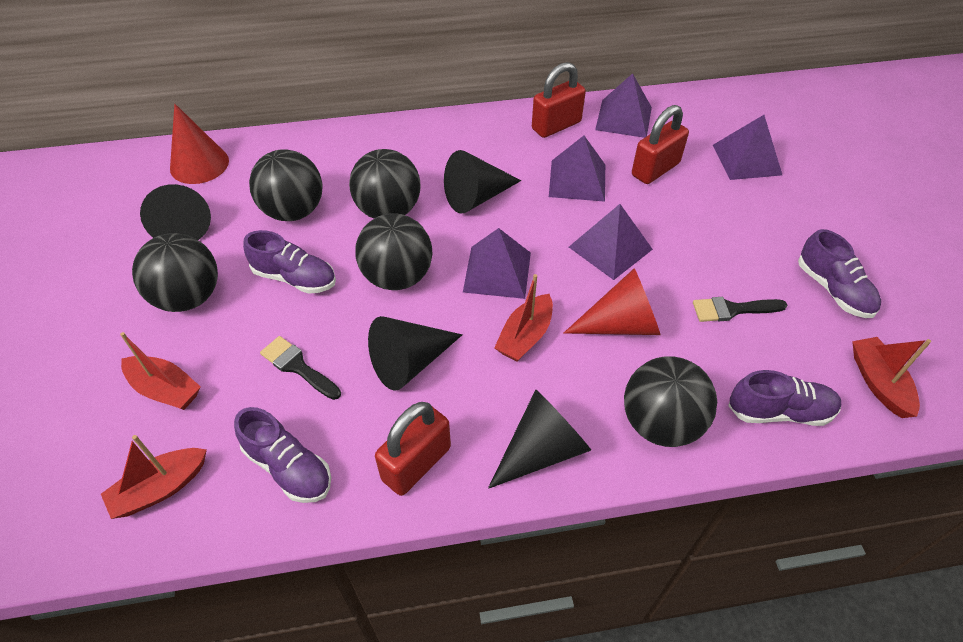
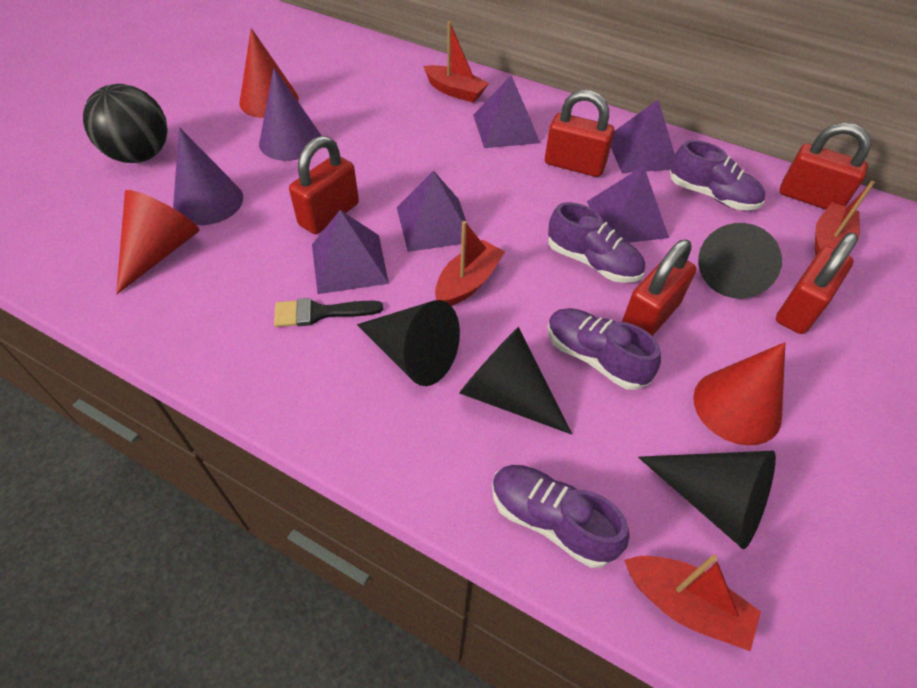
black ball: [132,233,218,312] [249,149,323,221] [349,149,421,218] [355,213,432,290] [624,356,717,447] = 5 -> [83,84,168,163] = 1
black brush: [260,336,341,400] [693,297,787,322] = 2 -> [274,298,383,327] = 1
purple cone: none = 0 -> [173,127,243,225] [259,68,321,161] = 2
red cone: [170,104,229,184] [564,268,660,335] = 2 -> [116,190,199,294] [239,28,299,118] [693,342,785,446] = 3
red padlock: [375,402,451,496] [532,62,586,138] [632,105,689,184] = 3 -> [289,136,359,234] [545,90,615,177] [622,239,696,336] [776,232,858,334] [779,123,871,210] = 5

